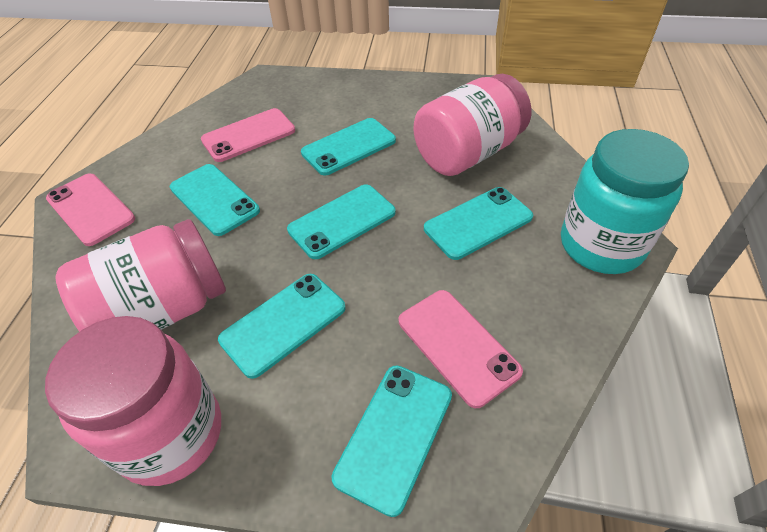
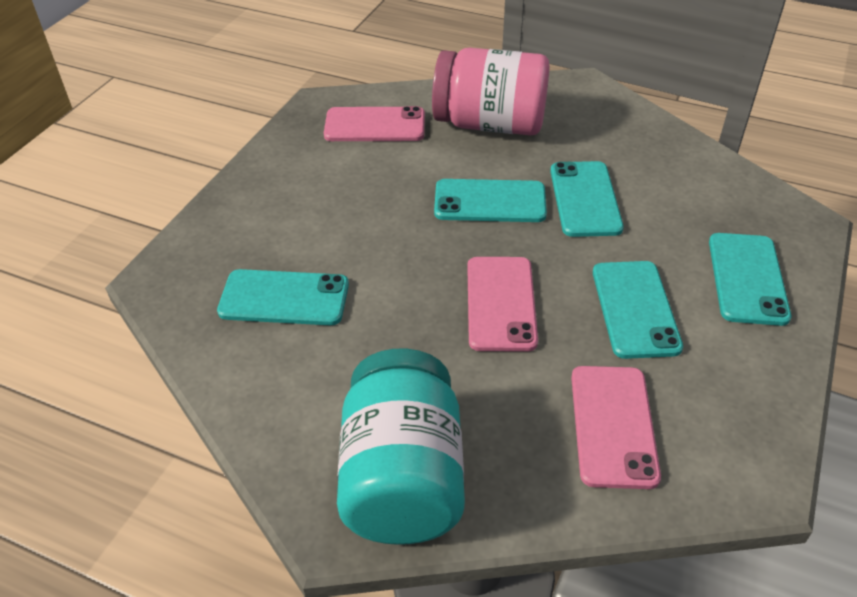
pink jar: [45,316,221,486] [55,219,226,332] [414,74,531,176] = 3 -> [432,48,550,135] = 1
turquoise phone: [170,164,260,236] [218,274,346,379] [287,184,396,259] [301,118,396,175] [331,365,452,517] [424,187,533,260] = 6 -> [217,269,349,325] [434,179,547,222] [550,161,624,237] [593,261,683,359] [709,233,791,326] = 5

